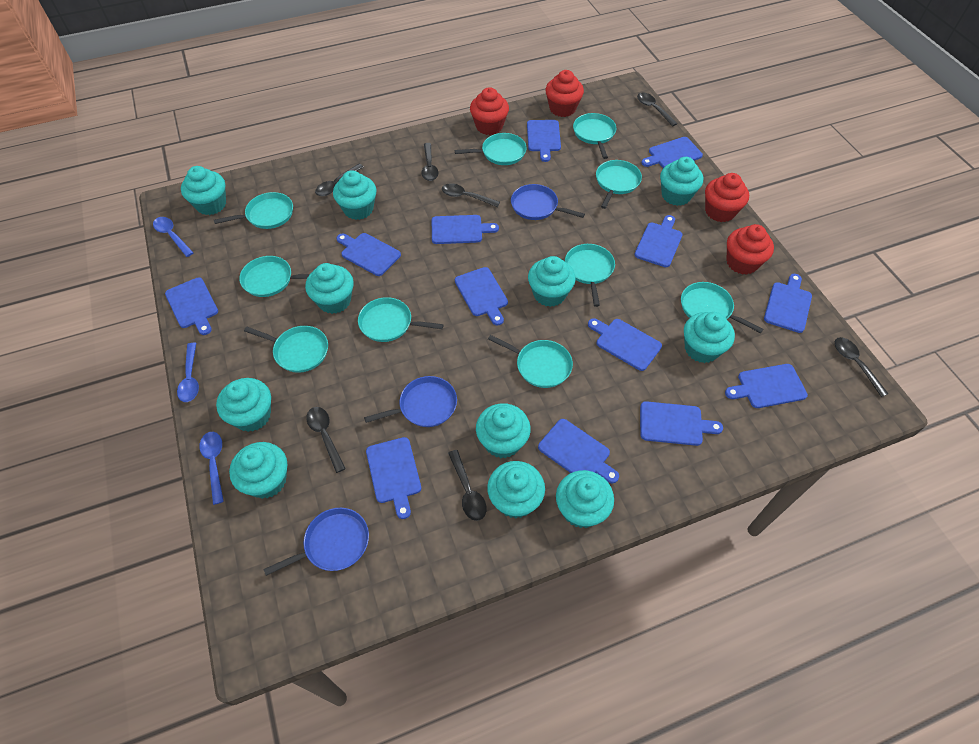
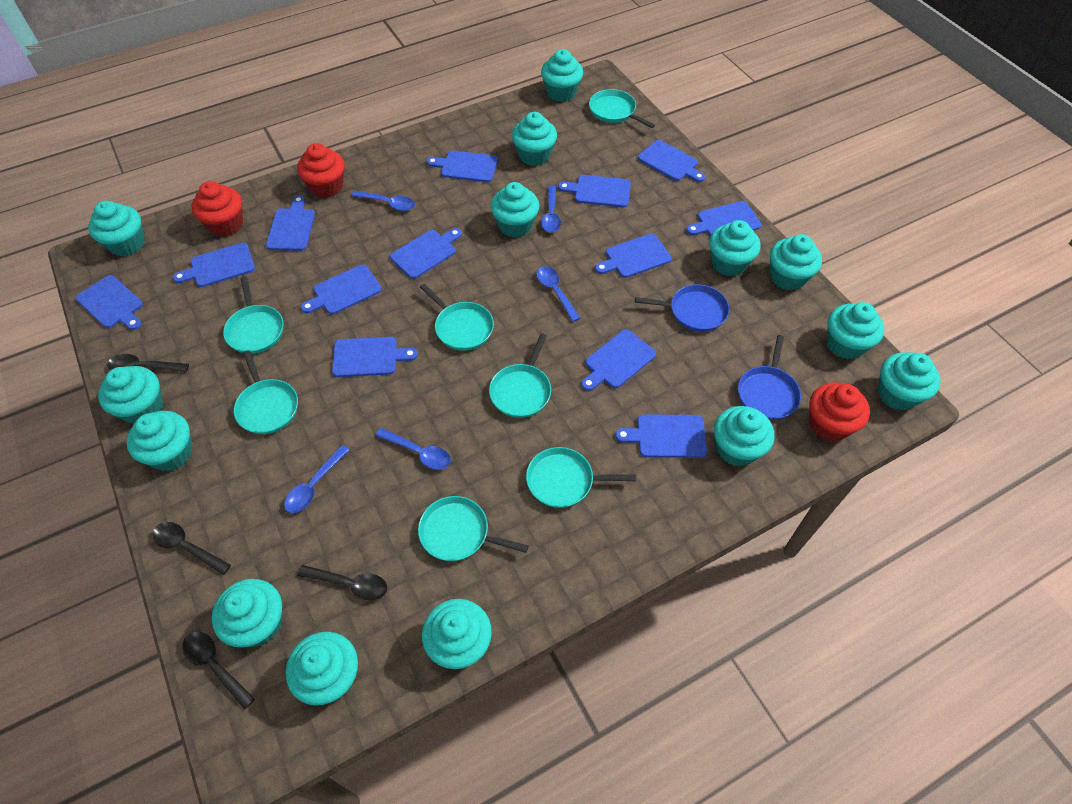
black spoon: [306,407,346,473] [315,164,363,196] [421,143,438,181] [442,183,500,207] [448,450,487,521] [637,92,677,127] [835,337,888,397] = 7 -> [107,354,189,372] [152,522,231,575] [182,632,255,710] [298,565,387,601] = 4
blue pan: [263,508,369,576] [364,376,457,427] [511,184,585,220] = 3 -> [635,284,730,332] [738,335,801,420] = 2
blue spoon: [153,217,194,257] [177,343,199,402] [199,432,224,505] = 3 -> [284,445,350,513] [351,190,415,211] [376,428,451,470] [536,266,580,322] [541,185,561,233] = 5
red cupcake: [470,87,509,135] [545,70,584,117] [705,173,749,222] [727,224,774,275] = 4 -> [192,181,243,237] [297,143,345,198] [809,382,870,442] = 3
turquoise cupcake: [181,166,226,215] [216,378,271,432] [229,442,287,499] [305,263,354,314] [333,170,377,220] [476,403,531,458] [487,461,545,518] [528,256,576,307] [556,470,614,528] [660,157,703,206] [684,312,735,363] = 11 -> [88,201,145,256] [98,366,163,424] [126,411,193,471] [212,579,282,647] [286,632,358,705] [422,599,492,669] [491,182,539,238] [512,112,557,166] [541,49,583,102] [709,220,761,276] [714,406,774,466] [770,234,822,291] [827,302,884,359] [878,352,941,410] = 14
turquoise pan: [214,192,293,229] [239,256,310,297] [244,326,328,373] [358,297,444,342] [455,133,527,165] [488,335,573,388] [565,244,615,307] [573,113,616,159] [596,160,642,209] [681,282,763,333] = 10 -> [223,277,284,354] [234,350,298,434] [418,496,529,561] [420,284,494,351] [489,333,551,418] [526,447,636,508] [589,89,655,128] = 7

